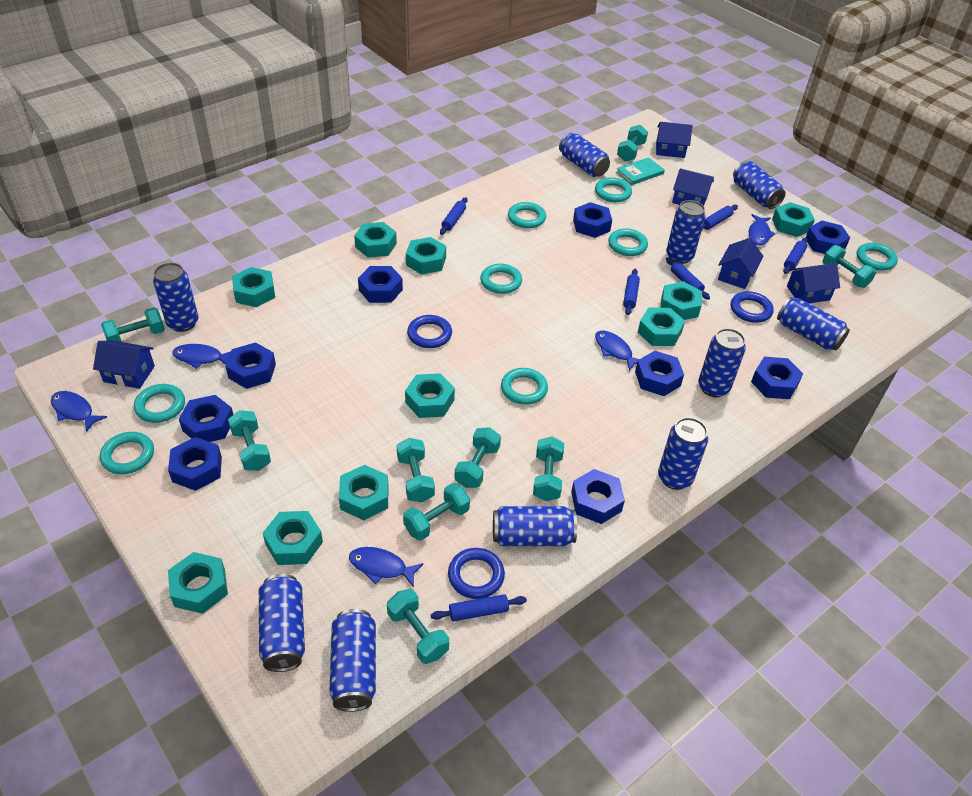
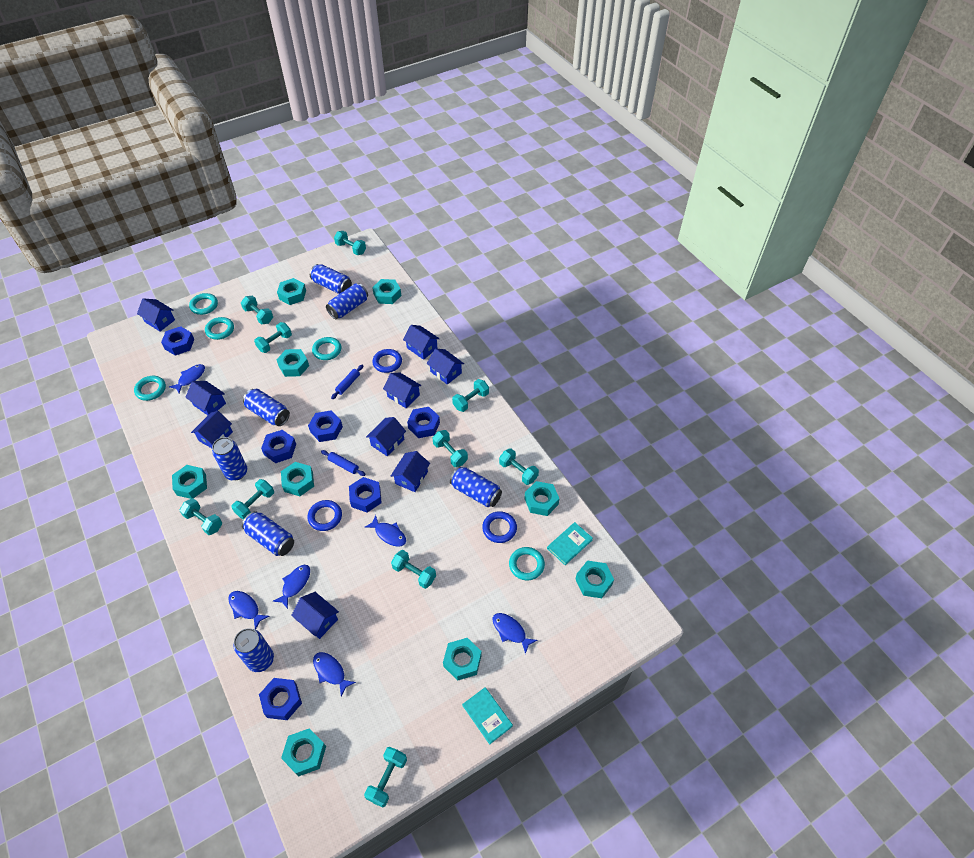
blue can: [153,263,199,332] [259,574,305,672] [329,609,376,712] [493,506,577,546] [559,133,610,177] [658,417,708,490] [666,200,706,264] [698,328,746,397] [733,161,786,209] [777,297,850,351] = 10 -> [212,437,247,481] [234,628,274,672] [242,511,294,556] [243,389,290,426] [310,264,352,294] [326,283,368,319] [450,466,502,507] = 7
blue fish: [51,391,107,432] [172,344,231,369] [349,547,423,587] [595,330,639,371] [749,214,776,245] = 5 -> [169,364,205,393] [228,591,269,630] [273,565,310,609] [313,652,356,696] [365,515,406,547] [493,613,537,654] = 6
blue house: [93,341,155,389] [656,122,693,158] [672,168,714,206] [718,238,763,289] [787,263,840,303] = 5 -> [137,298,175,332] [185,381,226,415] [191,410,233,448] [291,592,339,639] [366,417,406,456] [383,373,422,408] [391,451,430,492] [403,325,440,360] [427,349,464,385] = 9
blue nut: [168,437,222,491] [179,395,233,442] [225,342,276,389] [358,266,403,303] [571,469,625,524] [573,202,612,238] [635,351,684,396] [751,357,803,399] [806,220,850,254] = 9 -> [161,326,194,356] [259,678,302,720] [261,430,296,463] [308,410,343,442] [349,477,382,513] [407,407,440,438] = 6
blue rolling pin: [431,594,527,621] [440,197,468,235] [623,269,640,315] [666,257,710,300] [702,205,738,230] [783,237,808,274] = 6 -> [321,450,366,476] [331,365,363,399] = 2
turquoise book: [616,157,665,185] = 1 -> [462,687,513,745] [547,522,593,565] = 2
turquoise dumbbell: [101,307,165,342] [228,410,271,471] [387,589,449,664] [397,438,435,502] [403,483,470,541] [454,427,501,488] [533,436,564,501] [617,125,648,161] [822,245,876,288] = 9 -> [180,498,222,535] [231,479,274,519] [241,296,273,325] [254,322,292,353] [334,231,366,255] [364,747,407,807] [391,550,436,589] [433,430,468,467] [452,379,489,412] [499,448,539,485] = 10
turquoise nut: [168,552,228,614] [232,267,275,307] [263,511,323,565] [339,465,389,520] [354,222,397,258] [405,373,455,418] [406,237,446,275] [638,308,685,346] [660,281,702,320] [772,202,815,237] = 10 -> [172,465,207,499] [276,349,309,377] [277,278,306,305] [281,462,314,496] [281,729,326,776] [372,279,401,304] [443,638,482,681] [524,481,559,516] [575,561,614,598] = 9
turquoise ring: [100,432,154,474] [134,384,185,423] [480,264,522,294] [501,368,548,405] [508,202,546,228] [595,177,632,202] [608,228,648,256] [857,243,898,271] = 8 -> [134,376,166,401] [189,293,218,315] [205,317,234,340] [312,337,342,360] [509,547,545,581] = 5

